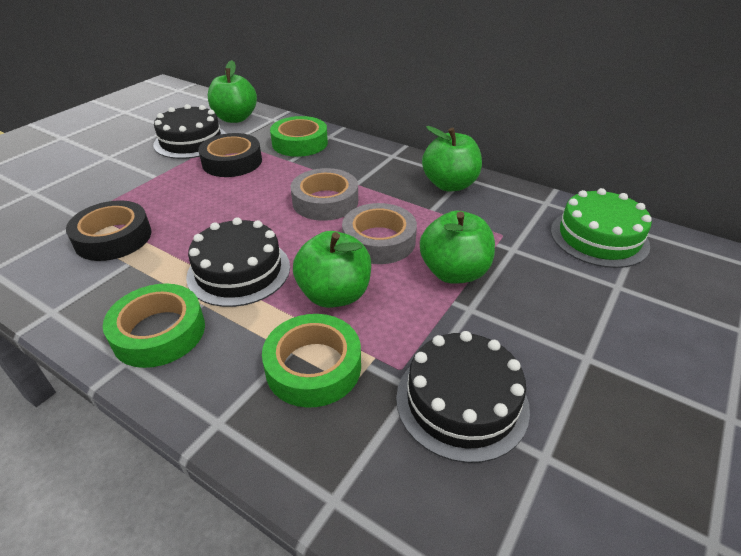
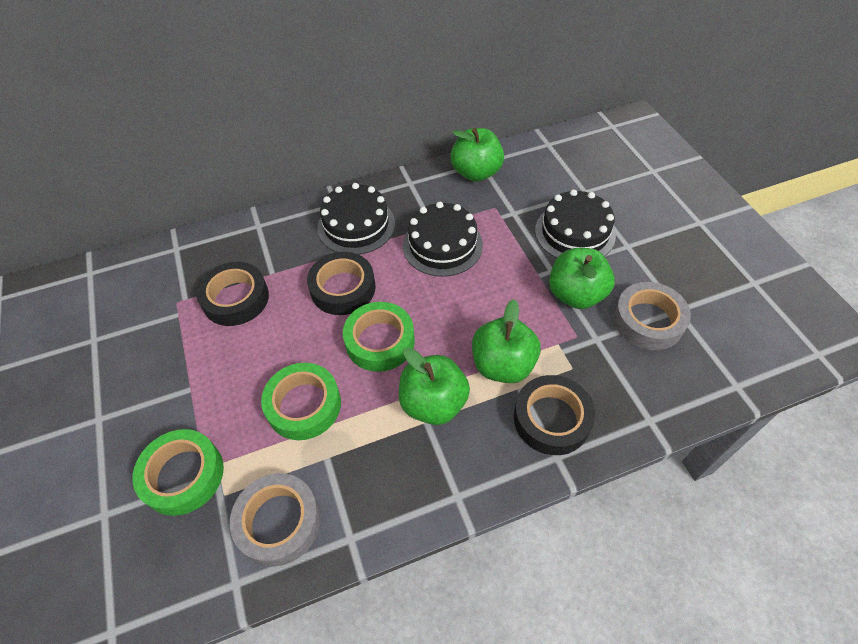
black tape: [66,200,151,261] [198,133,262,177] = 2 -> [196,262,269,326] [307,252,375,315] [514,375,595,455] = 3
green cake: [551,188,652,268] = 1 -> none = 0

